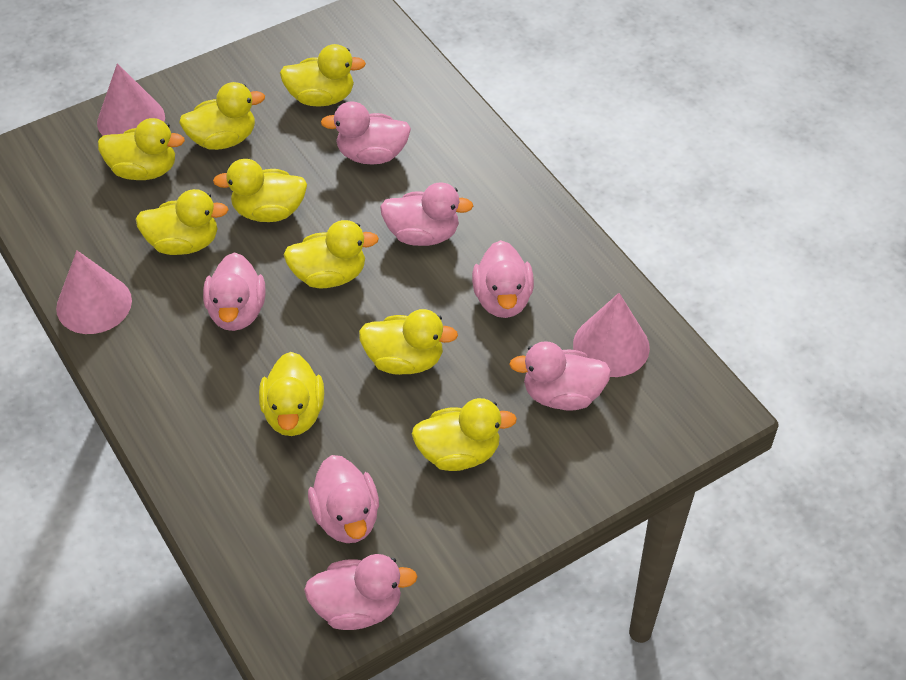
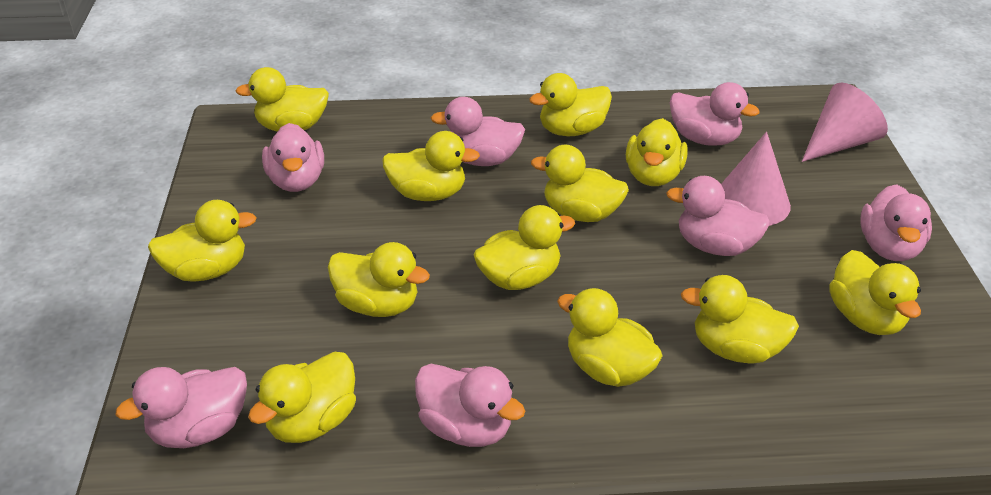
pink cone: [56,250,132,334] [97,63,165,136] [573,293,650,377] = 3 -> [721,132,791,226] [802,83,888,162] = 2
yellow duck: [98,118,185,180] [135,189,229,255] [179,82,265,150] [213,159,307,222] [259,352,324,436] [280,44,366,107] [284,220,379,289] [359,309,458,375] [412,398,517,471] = 9 -> [148,200,257,282] [236,67,329,132] [248,352,356,443] [328,242,430,317] [382,131,480,201] [473,205,575,290] [529,73,612,136] [531,145,629,222] [557,288,663,387] [626,118,688,186] [681,275,799,363] [829,250,921,335] = 12

